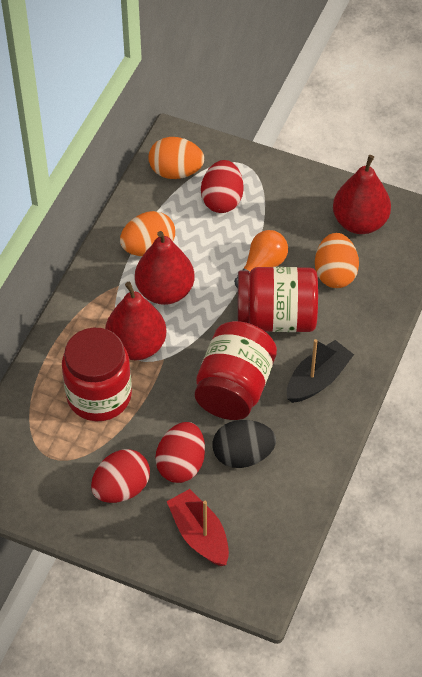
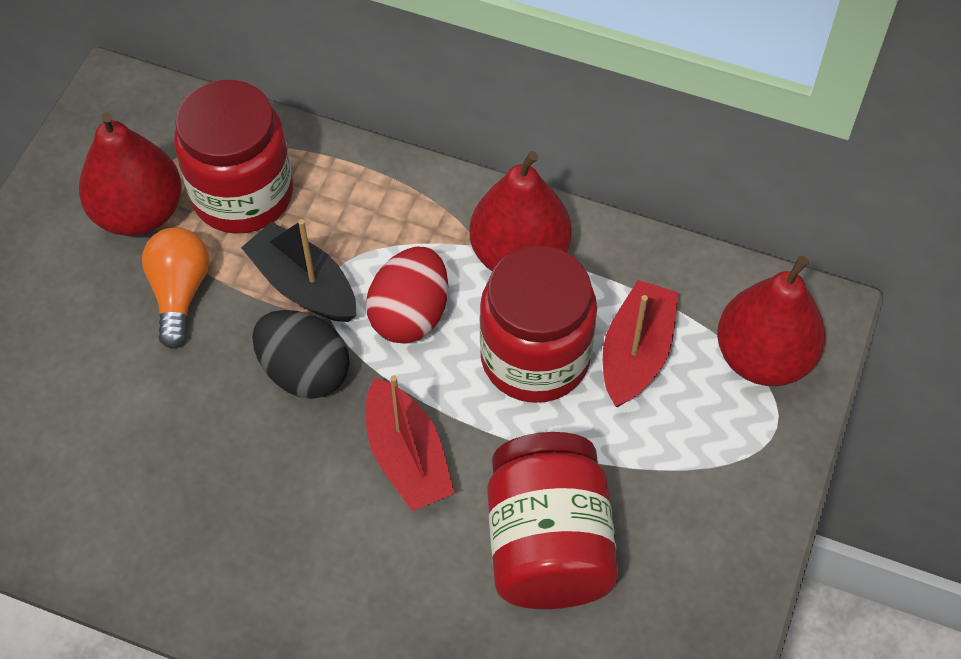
orange egg: [120,211,175,256] [149,137,204,179] [315,233,359,288] = 3 -> none = 0
red boat: [167,489,229,566] = 1 -> [366,375,455,511] [603,280,679,407] = 2
red egg: [91,449,150,503] [155,422,205,483] [201,160,244,213] = 3 -> [366,247,448,344] = 1

